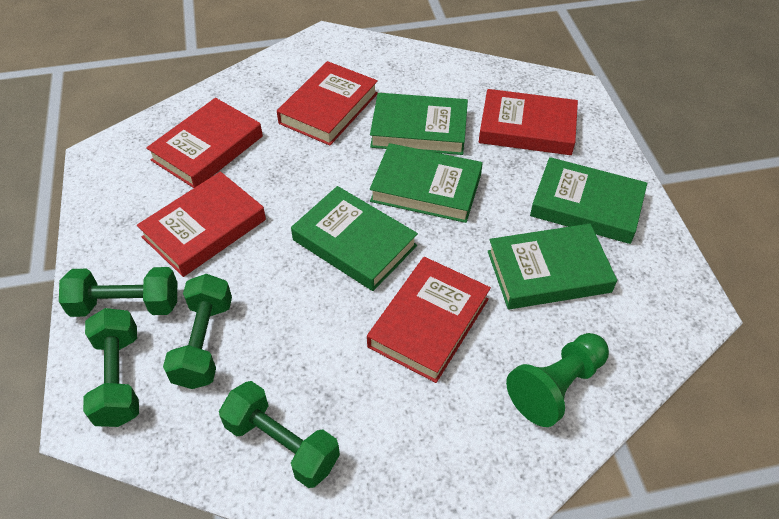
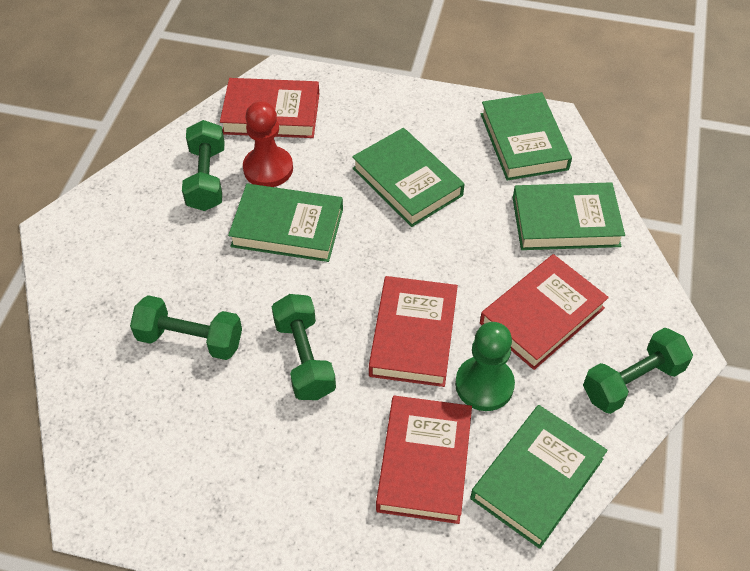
red book: [137,171,266,277] [146,98,263,188] [277,61,378,145] [367,257,491,383] [479,89,578,155] = 5 -> [220,78,319,138] [369,276,458,387] [376,396,472,524] [480,254,609,370] = 4
red pawn: none = 0 -> [243,101,293,187] = 1

